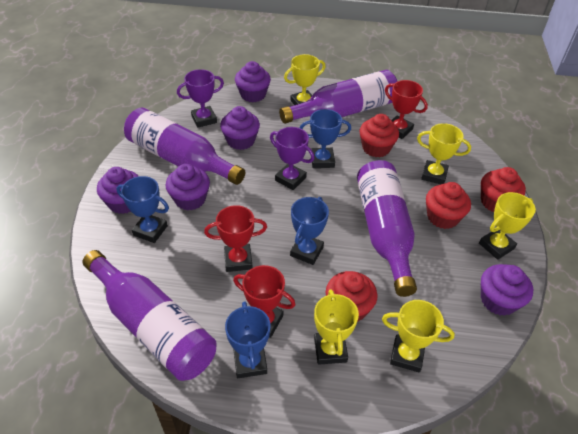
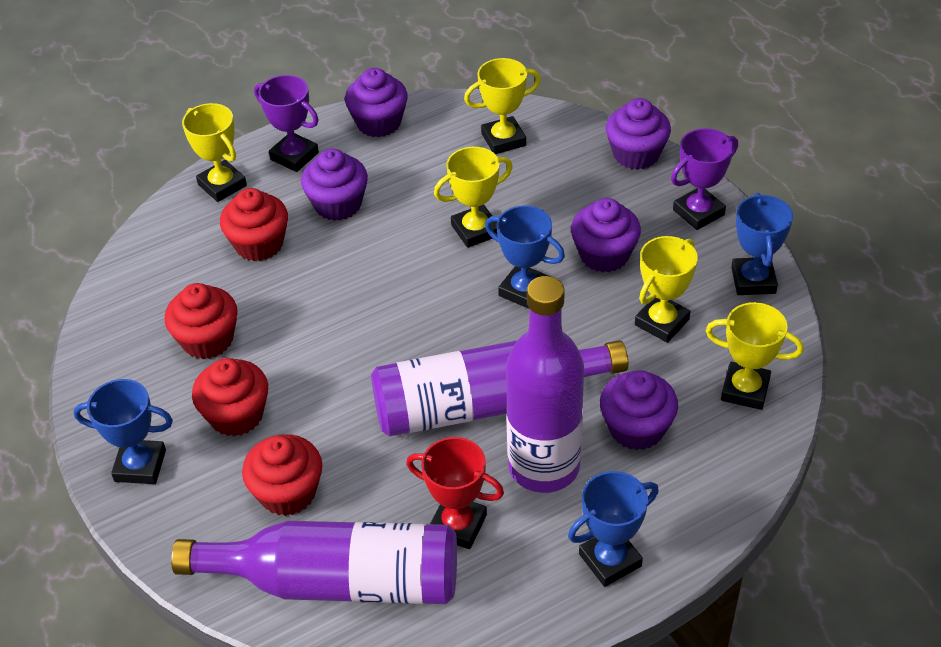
purple bottle: [82,250,217,381] [124,108,245,185] [279,70,397,124] [357,160,417,297] = 4 -> [171,521,457,604] [371,340,628,437] [506,276,584,493] = 3
red trophy: [204,205,267,272] [233,265,295,338] [385,80,428,139] = 3 -> [406,437,504,549] = 1

